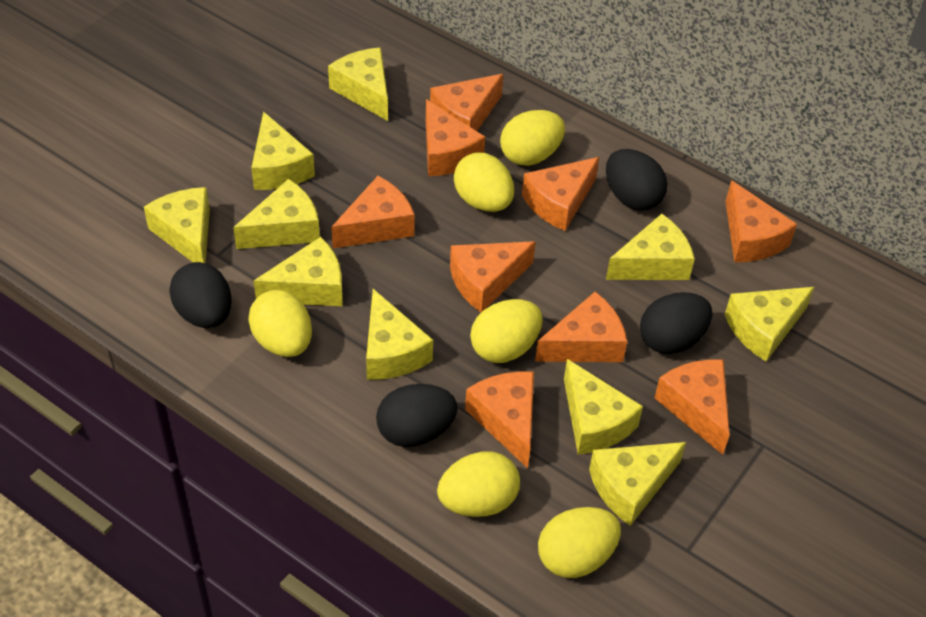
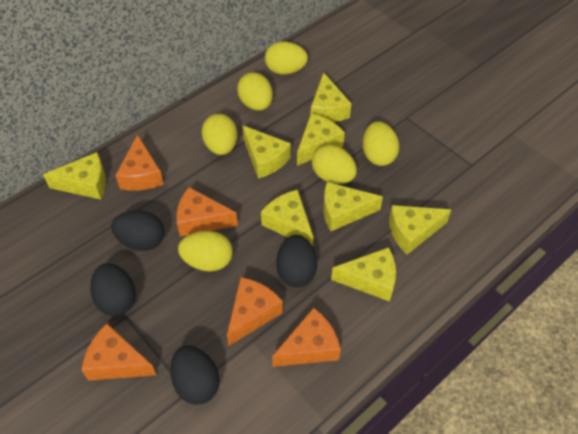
orange cheese: [331,176,415,248] [426,99,485,176] [430,74,503,131] [450,241,536,312] [465,371,534,468] [522,157,599,231] [535,292,627,362] [654,359,730,455] [726,180,797,262] = 9 -> [82,323,156,381] [115,135,164,191] [176,187,238,236] [227,277,283,346] [272,308,341,367] = 5
yellow cheese: [144,187,210,264] [233,179,320,249] [251,111,315,190] [254,237,343,306] [328,48,388,121] [366,289,433,380] [564,359,643,454] [589,442,686,526] [606,214,695,280] [725,287,814,361] = 10 -> [43,152,106,199] [242,125,291,179] [261,190,313,246] [297,113,345,166] [311,72,351,122] [323,182,383,231] [331,247,396,302] [389,205,451,254] = 8

